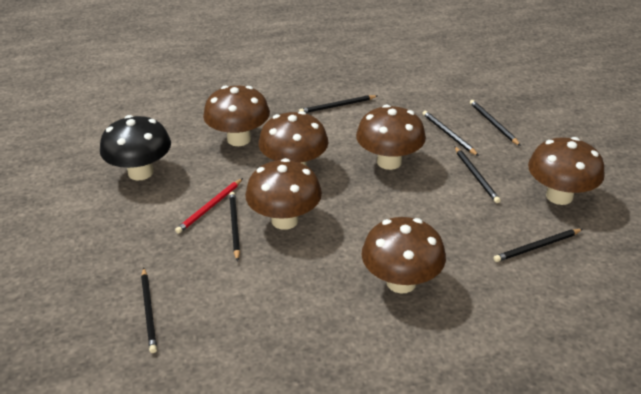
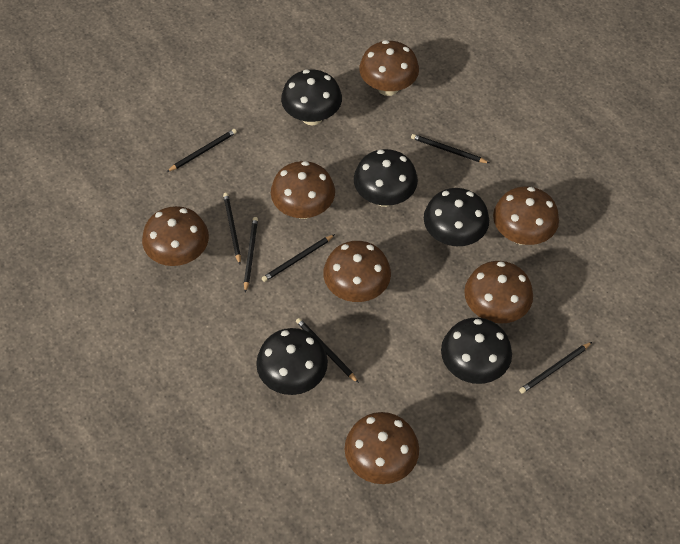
black mushroom: [100,115,171,180] = 1 -> [256,328,328,395] [281,70,342,126] [354,149,418,207] [424,188,489,246] [441,318,512,384] = 5
brown mushroom: [203,85,270,146] [245,158,322,230] [259,111,328,166] [356,105,426,170] [362,217,446,293] [528,137,605,205] = 6 -> [142,206,209,266] [271,161,335,219] [323,241,391,302] [345,412,419,484] [359,40,419,96] [464,261,533,324] [493,187,559,245] = 7
red pencil: [175,178,243,234] = 1 -> none = 0

